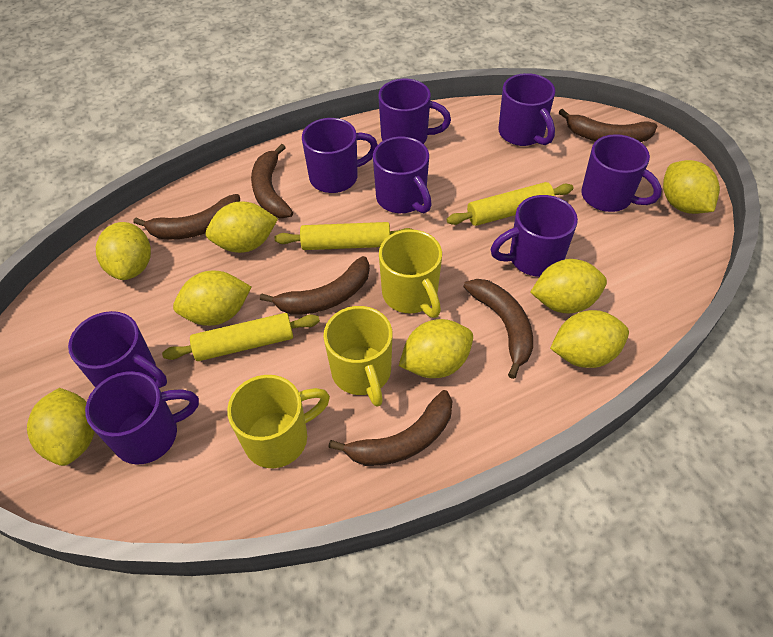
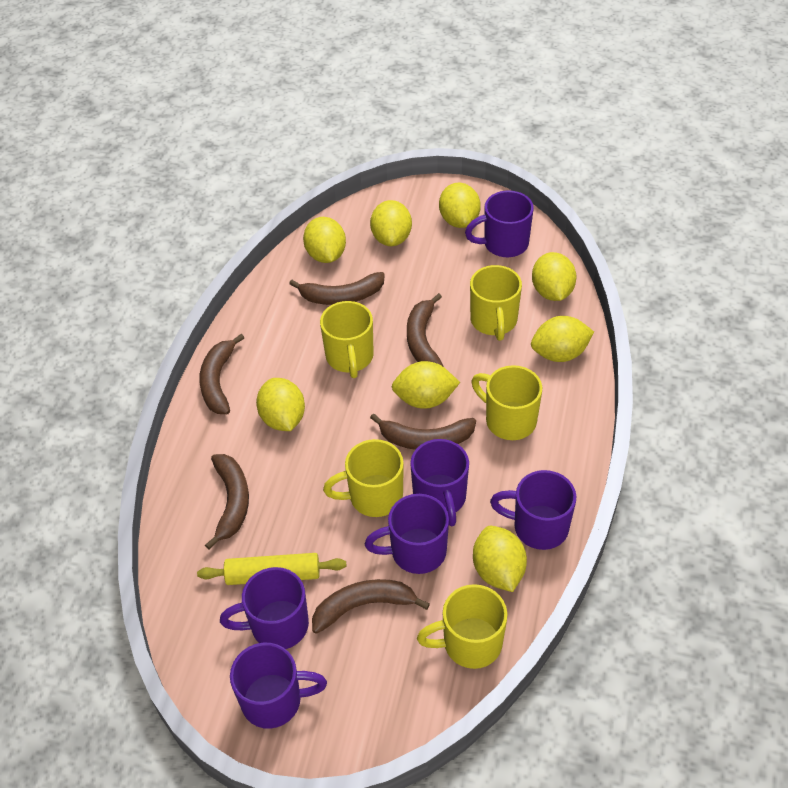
purple mug: [68,311,167,388] [85,371,199,465] [302,118,378,193] [373,137,432,213] [378,79,451,144] [490,195,578,277] [499,73,555,146] [581,134,662,212] = 8 -> [220,567,309,649] [230,643,327,729] [365,494,449,574] [410,439,469,527] [465,191,534,257] [490,470,576,550] = 6
yellow mug: [227,375,330,468] [323,306,392,407] [379,229,442,318] = 3 -> [320,301,374,378] [323,439,404,517] [417,584,507,669] [470,265,522,341] [472,365,542,440] = 5
yellow rolling pin: [162,313,320,361] [275,222,413,250] [447,182,574,226] = 3 -> [197,553,346,585] = 1

